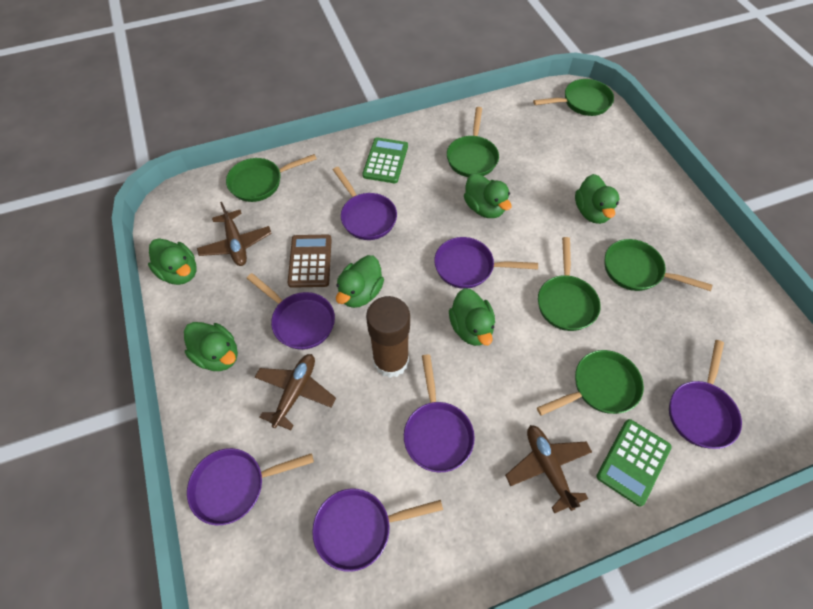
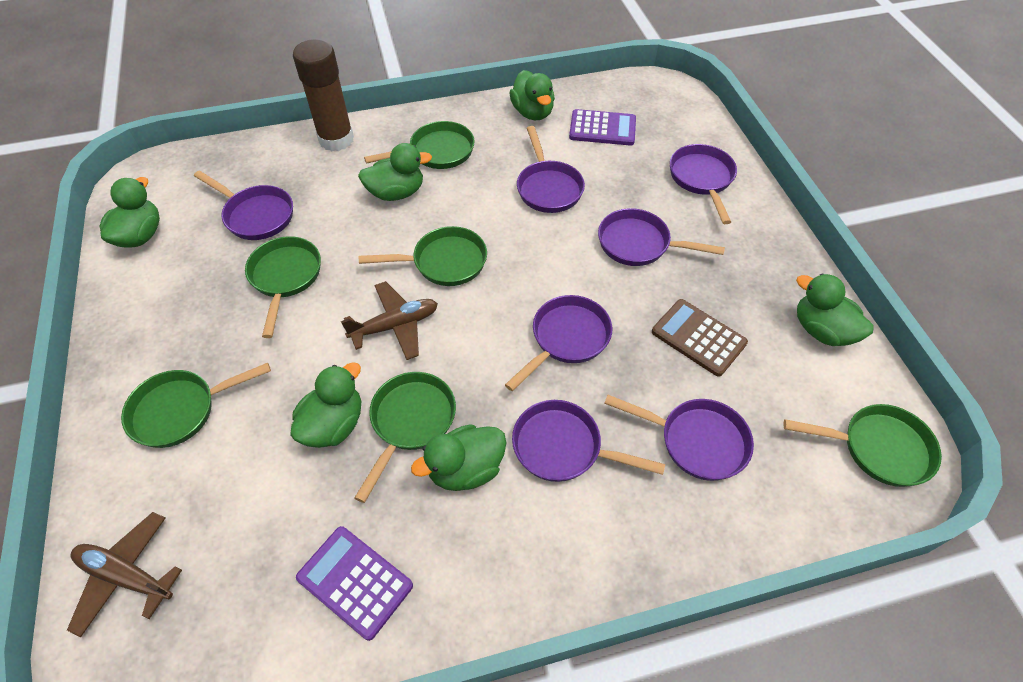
brown plane: [197,202,271,266] [255,354,336,430] [505,425,592,514] = 3 -> [67,512,182,637] [341,281,438,360] = 2
green calculator: [362,137,408,183] [597,419,672,507] = 2 -> none = 0
purple calculator: none = 0 -> [296,526,413,641] [569,109,636,146] = 2

